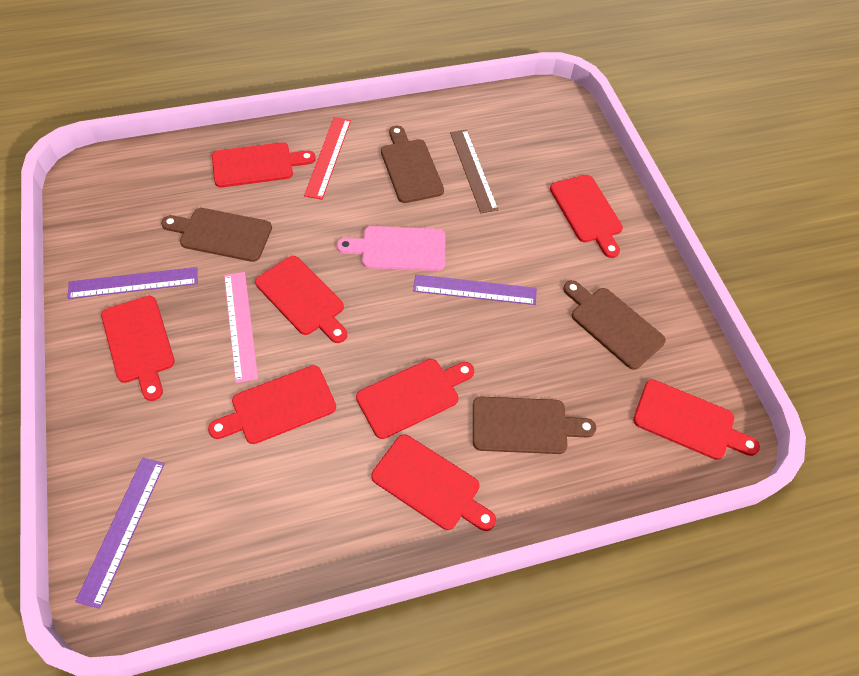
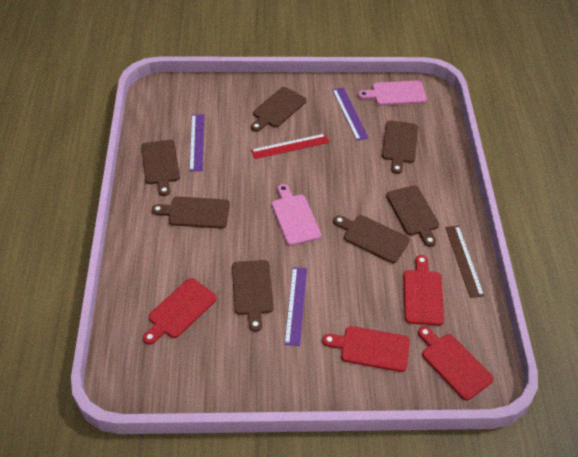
brown cutting board: [161,208,272,262] [381,126,444,203] [473,396,596,454] [563,280,666,370] = 4 -> [141,140,180,196] [152,196,230,229] [232,260,274,332] [251,87,306,132] [333,215,410,263] [382,120,418,174] [386,186,439,247] = 7
pink cutting board: [337,226,445,271] = 1 -> [272,184,321,246] [358,81,427,105] = 2
pink ruler: [224,272,258,383] = 1 -> none = 0
red cutting board: [101,296,175,401] [208,365,336,444] [212,142,316,187] [255,256,347,343] [356,359,474,439] [371,434,496,531] [550,175,623,258] [633,380,760,460] = 8 -> [143,278,217,345] [322,326,410,372] [403,255,444,326] [418,326,494,401] = 4

